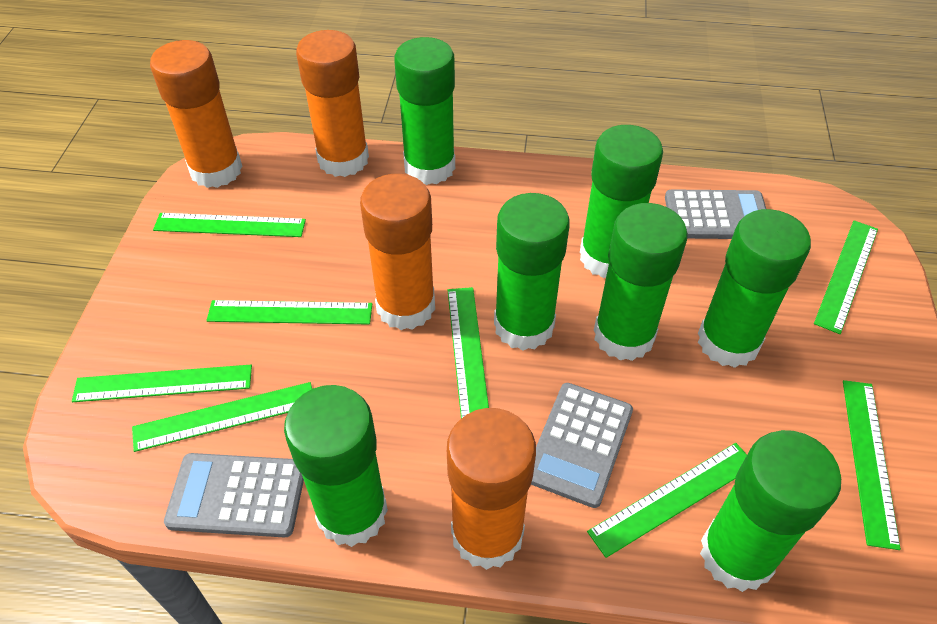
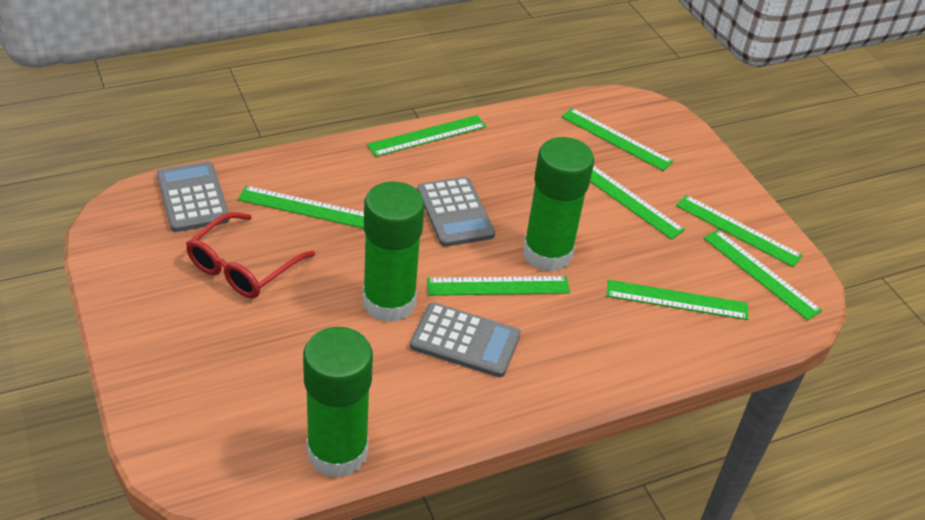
green glue stick: [284,385,388,547] [394,37,455,185] [494,193,570,350] [580,125,663,278] [594,203,688,361] [698,209,811,368] [700,430,841,592] = 7 -> [303,327,373,478] [362,182,425,322] [523,137,594,272] = 3
orange glue stick: [150,40,243,188] [296,30,369,177] [360,174,435,330] [447,408,536,570] = 4 -> none = 0
red glasses: none = 0 -> [186,212,315,298] = 1

